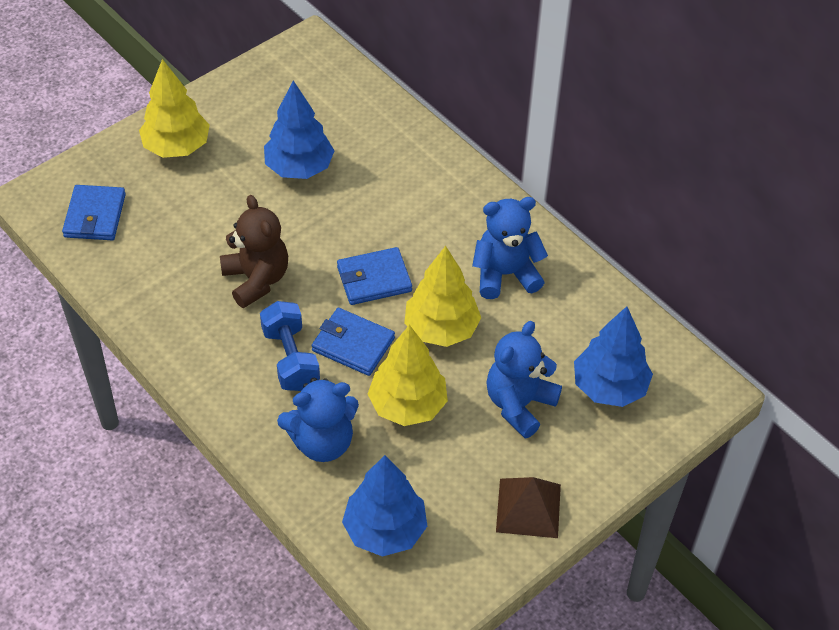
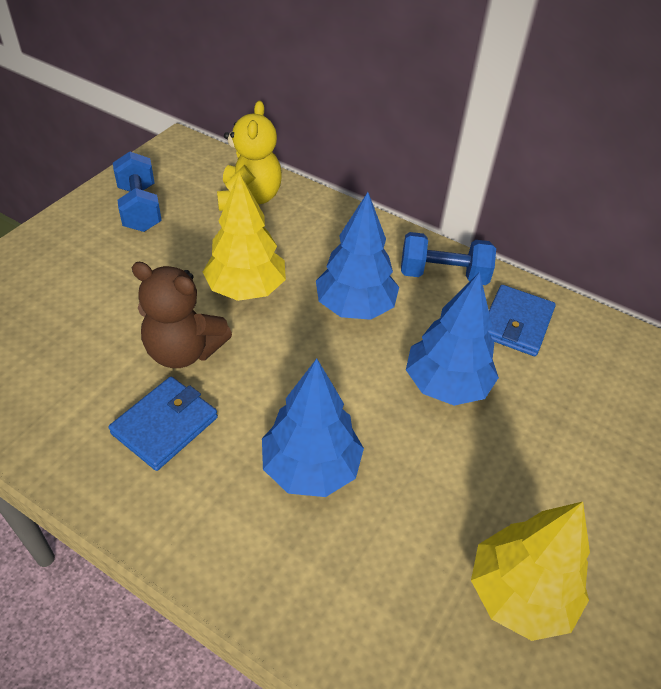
blue dumbbell: [260,301,320,391] = 1 -> [113,151,162,232] [401,232,496,285] = 2
blue teddy bear: [277,378,359,462] [472,197,548,299] [486,321,562,438] = 3 -> none = 0
blue wallet: [62,185,126,240] [312,308,395,376] [337,247,412,305] = 3 -> [108,377,218,471] [488,285,556,356] = 2
brown pyramid: [496,477,561,538] = 1 -> none = 0
yellow teddy bear: none = 0 -> [217,101,282,211] = 1
yellow tree: [139,59,210,158] [367,325,448,426] [404,246,481,347] = 3 -> [203,172,286,301] [471,502,590,641] = 2

